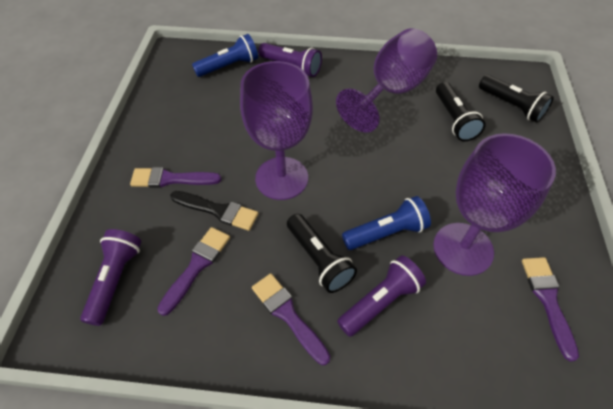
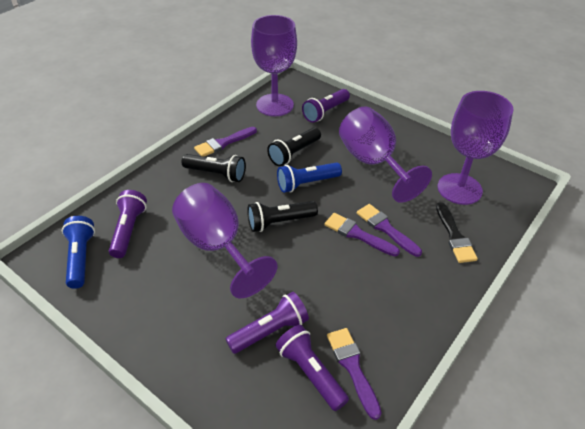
purple flashlight: [80,229,141,326] [258,43,322,77] [337,256,426,337] = 3 -> [109,190,147,258] [226,292,309,354] [276,325,349,411] [302,89,350,123] = 4
purple goblet: [240,61,313,200] [336,28,437,133] [433,133,556,276] = 3 -> [172,183,277,298] [251,15,297,116] [339,106,432,203] [438,91,514,205] = 4

